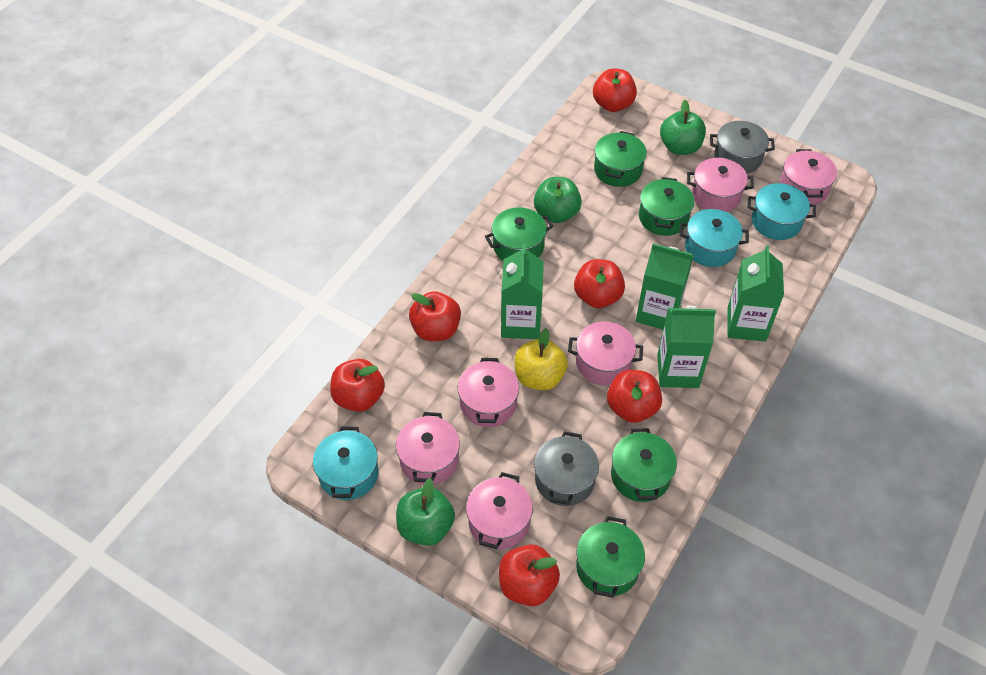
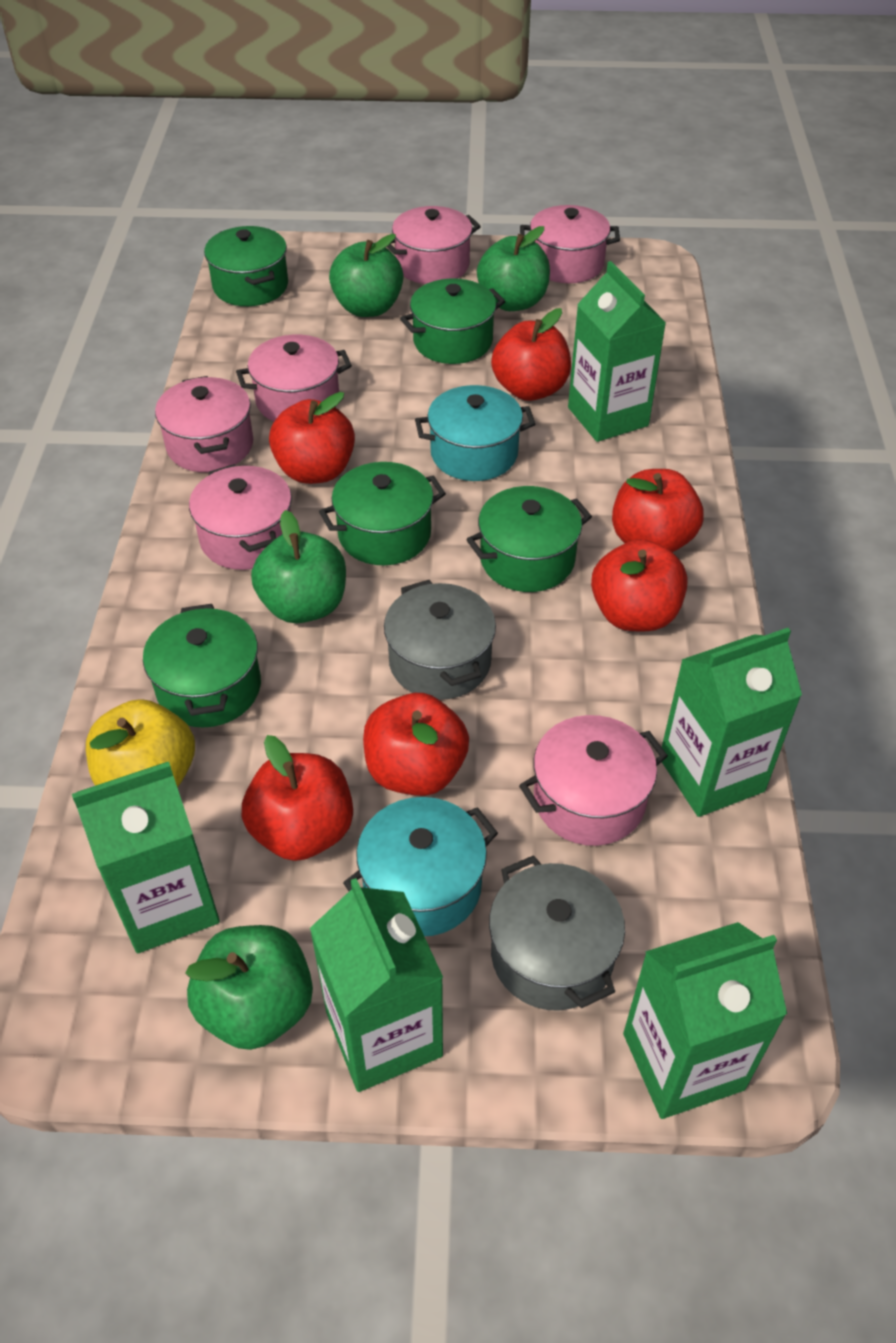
green apple: [396,478,455,546] [534,177,582,223] [660,100,706,155] = 3 -> [185,925,313,1050] [251,510,346,623] [329,234,403,317] [477,226,550,311] = 4
green carton: [501,244,544,339] [636,243,693,330] [657,306,716,388] [727,245,784,342] = 4 -> [72,762,220,953] [310,878,443,1092] [568,261,666,442] [623,922,787,1119] [662,628,802,817] = 5
turquoise pot: [313,426,378,500] [680,209,749,267] [748,183,816,240] = 3 -> [343,797,498,936] [415,385,535,481] = 2

